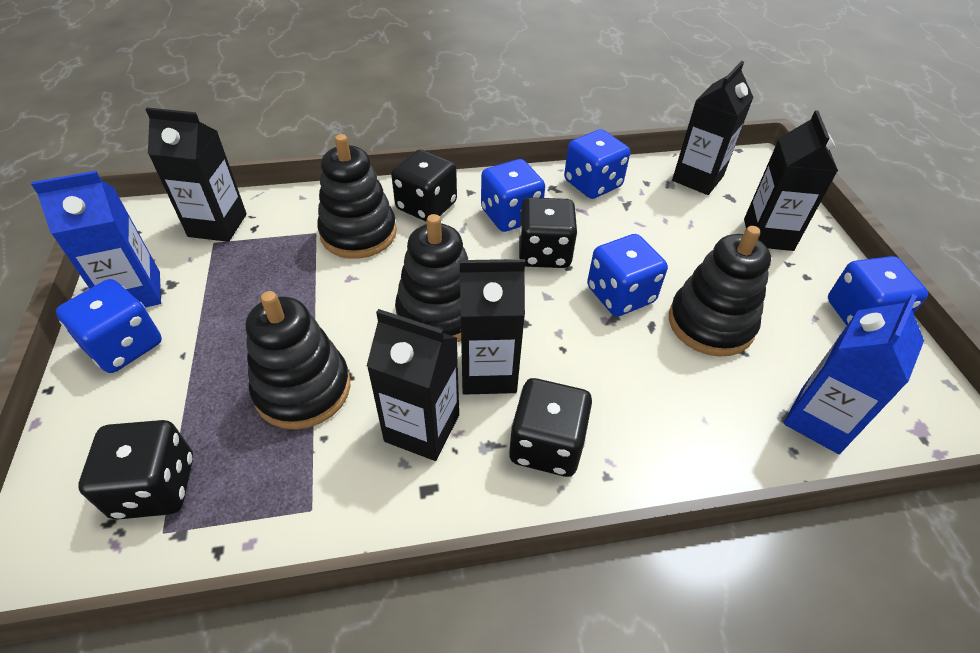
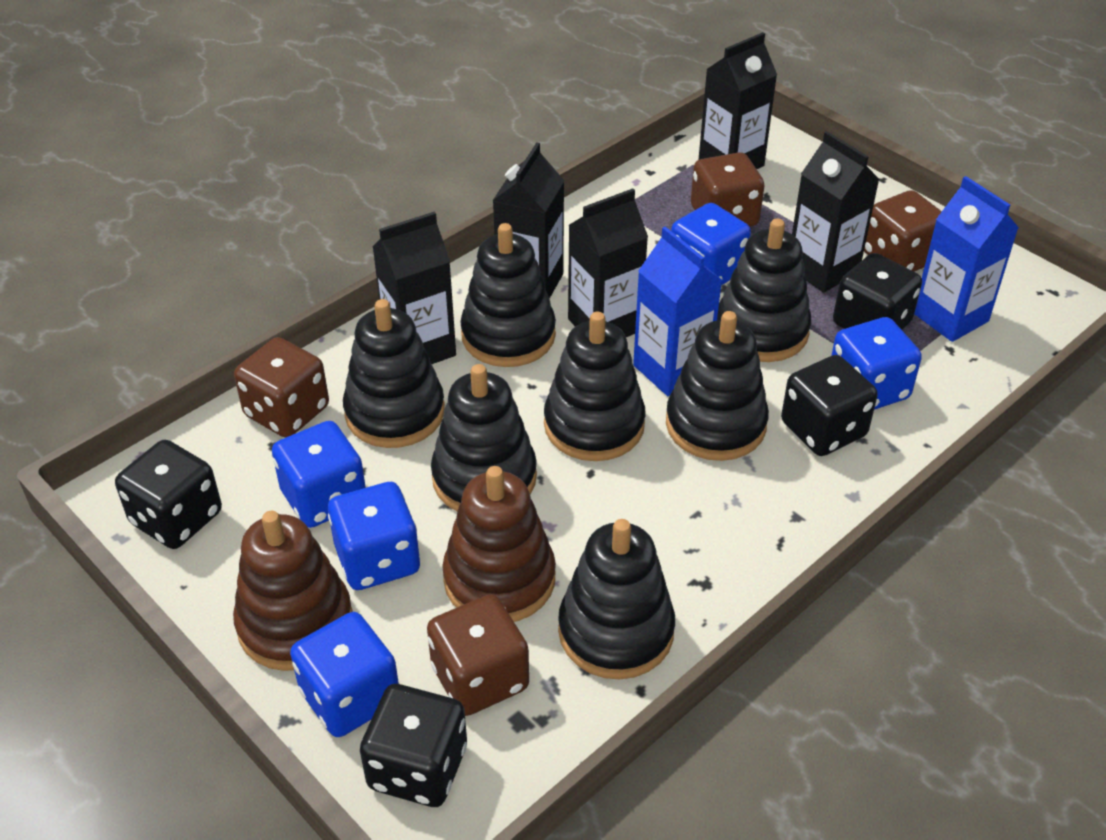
black stacking toy: [246,291,350,429] [317,134,397,259] [395,214,468,342] [669,226,771,357] = 4 -> [343,299,445,448] [431,364,537,511] [460,223,556,367] [544,311,645,461] [558,519,675,679] [666,311,769,461] [717,219,811,362] = 7
brown dice: none = 0 -> [234,337,329,438] [427,594,529,716] [691,152,764,227] [864,190,942,272] = 4
brown stacking toy: none = 0 -> [233,511,353,671] [442,466,556,622] = 2

